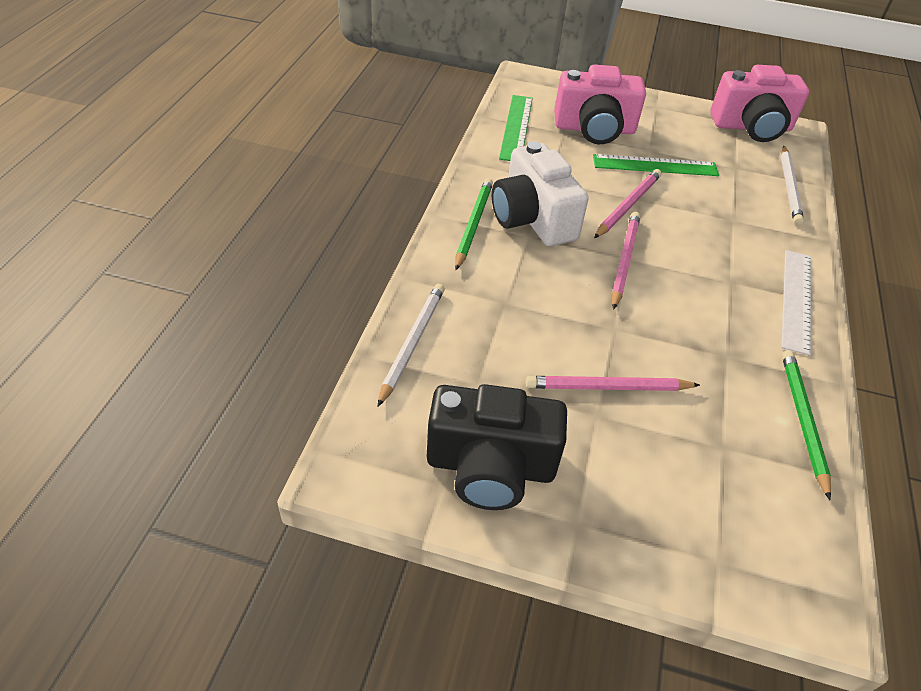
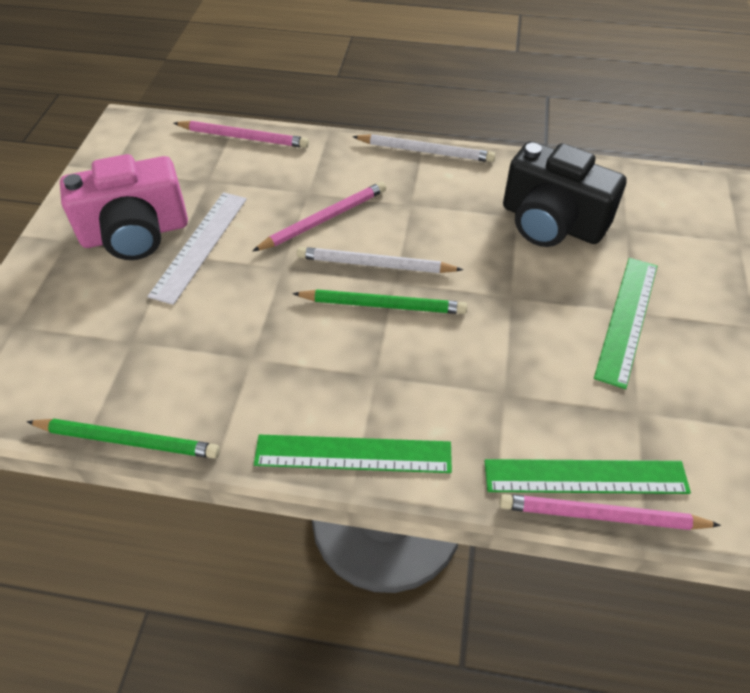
green ruler: [499,95,533,161] [593,154,719,176] = 2 -> [254,434,452,473] [484,459,691,494] [594,258,657,389] = 3
pink camera: [554,64,646,144] [710,65,809,142] = 2 -> [60,154,188,260] = 1
white camera: [492,141,589,246] = 1 -> none = 0

